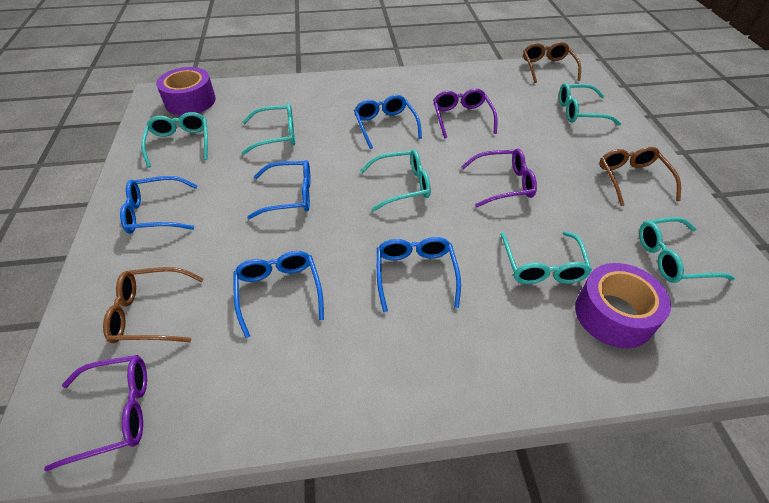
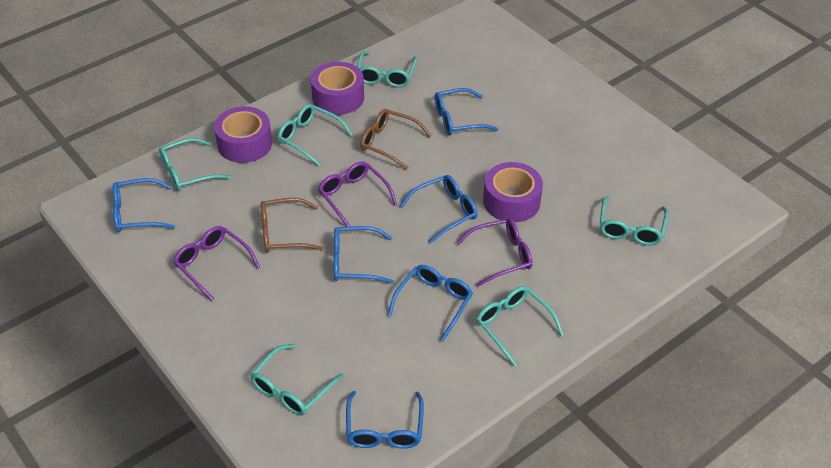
blue glasses: [120,176,198,234] [233,251,324,338] [247,160,311,219] [354,95,422,149] [377,237,461,312] = 5 -> [113,178,175,232] [334,226,394,284] [346,391,424,449] [387,265,473,341] [400,175,478,243] [434,88,498,135] = 6
brown glasses: [103,267,204,343] [523,42,581,83] [599,147,681,206] = 3 -> [261,198,324,253] [360,109,432,170] = 2
purple tape: [156,67,216,115] [575,263,671,348] = 2 -> [214,106,272,163] [311,62,364,115] [483,162,543,222] = 3

